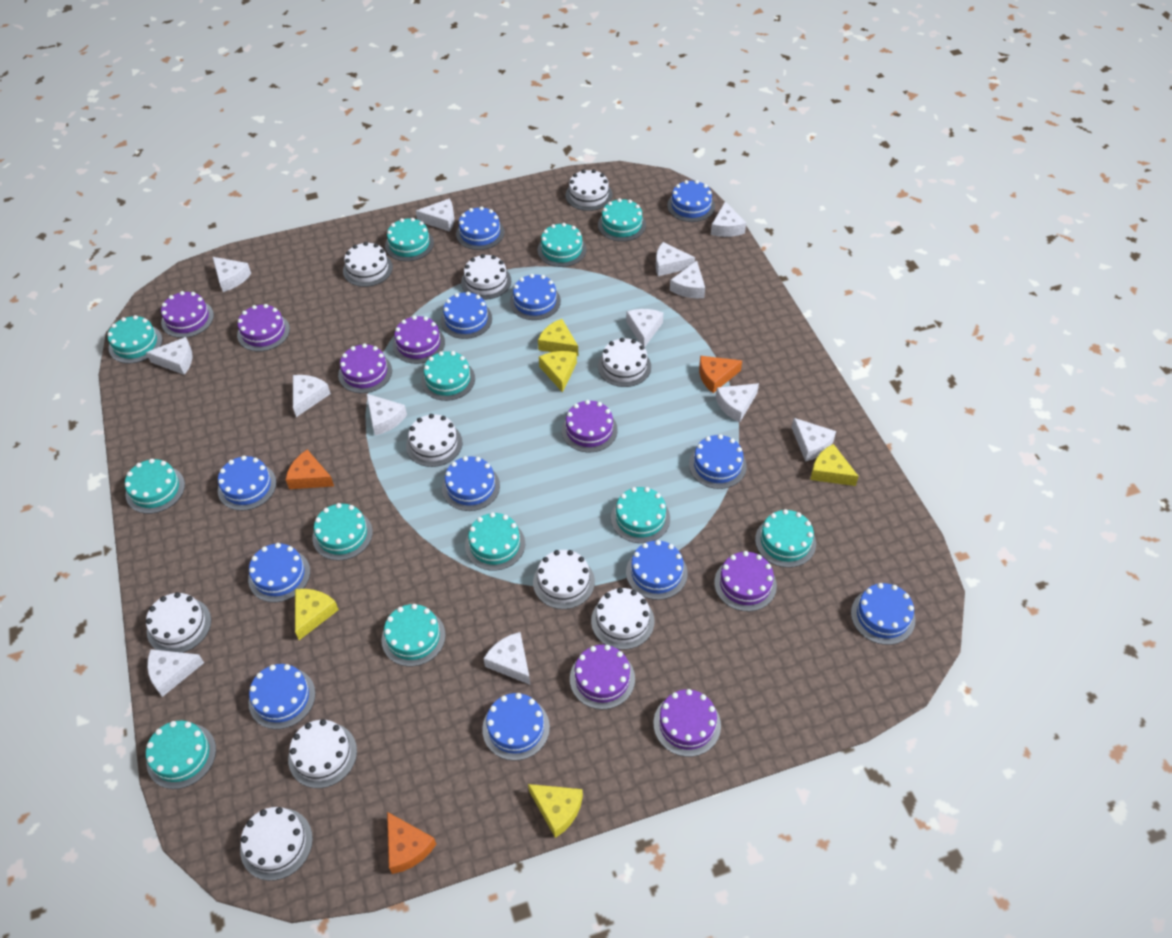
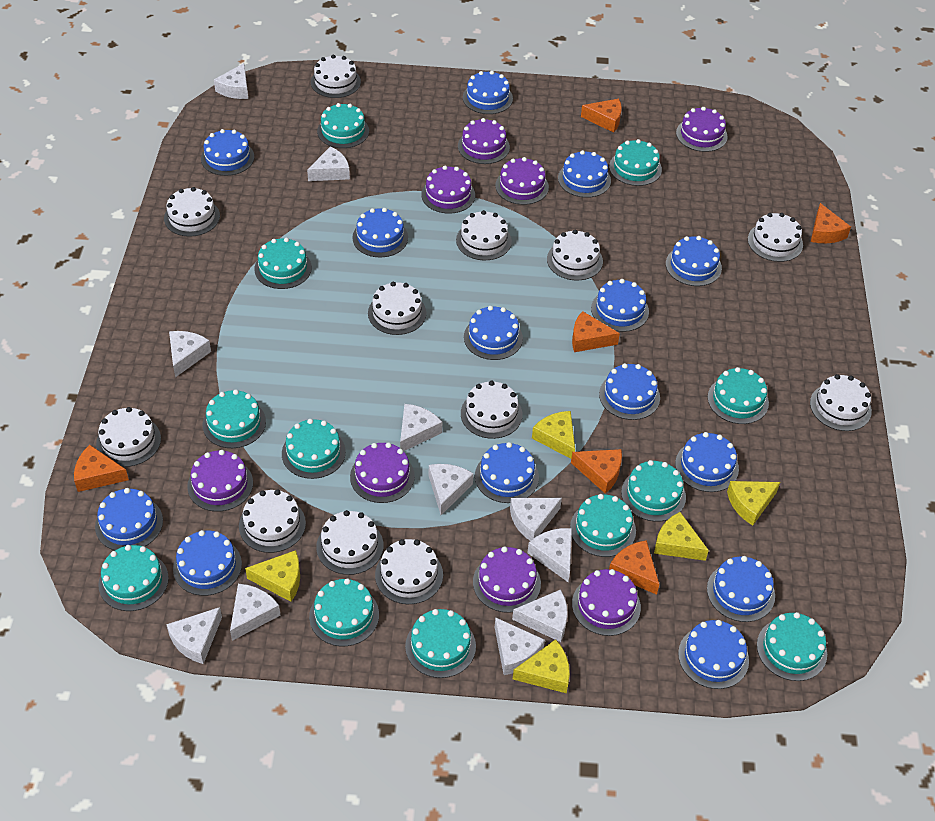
blue cake: [218,456,277,511] [248,543,310,602] [249,664,315,729] [441,291,492,339] [442,456,500,511] [456,206,504,250] [482,693,550,761] [510,274,561,320] [626,540,688,600] [667,180,715,222] [689,434,747,489] [851,583,915,645] = 12 -> [95,488,163,550] [173,530,242,596] [201,129,254,176] [352,208,408,257] [463,71,513,114] [464,306,523,360] [475,442,539,503] [558,150,611,198] [591,279,649,332] [599,363,660,420] [666,236,722,286] [675,432,739,492] [678,620,749,689] [707,556,775,622] = 14
orange cheese: [285,450,334,489] [387,812,436,874] [699,356,742,393] = 3 -> [74,445,129,492] [571,449,622,494] [572,311,620,352] [581,99,622,133] [609,540,660,595] [811,203,851,243] = 6
white cake: [146,592,211,653] [240,807,313,881] [288,719,357,788] [343,242,393,287] [406,414,463,467] [461,254,511,300] [533,550,595,609] [566,169,612,211] [591,588,654,650] [598,338,651,387] = 10 -> [96,407,161,467] [164,187,220,237] [239,489,306,553] [311,54,361,98] [316,510,384,575] [368,282,426,335] [375,539,443,604] [456,210,512,260] [461,380,522,439] [547,230,603,281] [748,213,803,262] [810,374,872,431] = 12
white cheese: [146,337,192,375] [147,649,204,697] [213,257,251,292] [293,375,331,417] [367,394,407,436] [416,198,454,232] [483,632,530,685] [626,309,663,347] [656,242,695,276] [670,261,705,298] [711,202,746,237] [716,383,759,422] [792,418,836,462] = 13 -> [166,607,222,664] [169,331,211,377] [214,63,248,99] [230,584,280,641] [307,146,350,181] [400,404,442,451] [429,464,474,515] [495,617,545,675] [510,498,562,541] [512,589,568,642] [527,528,572,582] = 11

